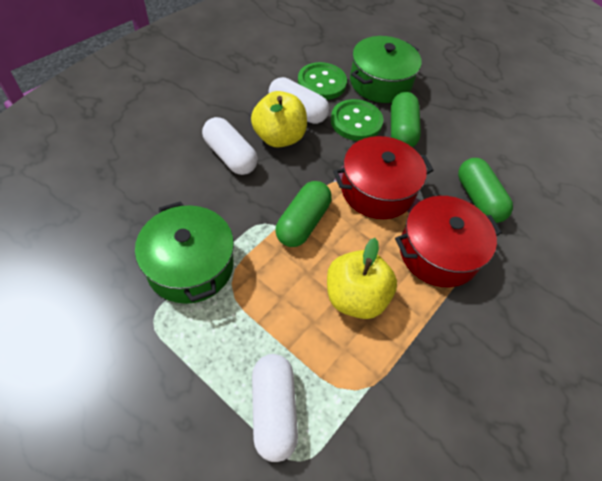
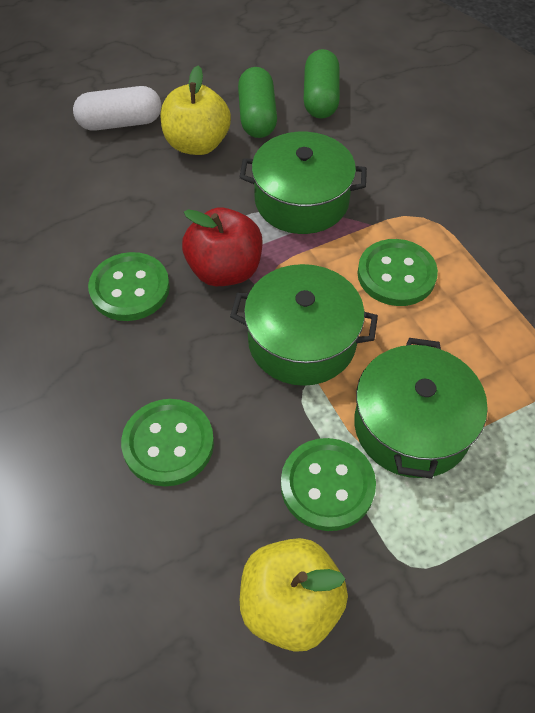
green button: [298,62,347,100] [331,99,383,141] = 2 -> [88,252,170,321] [121,399,214,486] [281,438,376,531] [357,239,438,306] = 4
green capsule: [275,181,331,247] [391,92,421,147] [458,158,513,223] = 3 -> [238,67,277,138] [304,49,340,119] = 2
green pot: [135,201,234,304] [350,36,421,103] = 2 -> [230,264,378,386] [239,132,367,234] [354,338,488,479] = 3
red apple: none = 0 -> [182,207,262,286] = 1
red pot: [333,136,434,219] [395,196,502,287] = 2 -> none = 0
white capsule: [202,117,258,175] [252,354,298,462] [268,77,329,124] = 3 -> [73,86,161,131] = 1

